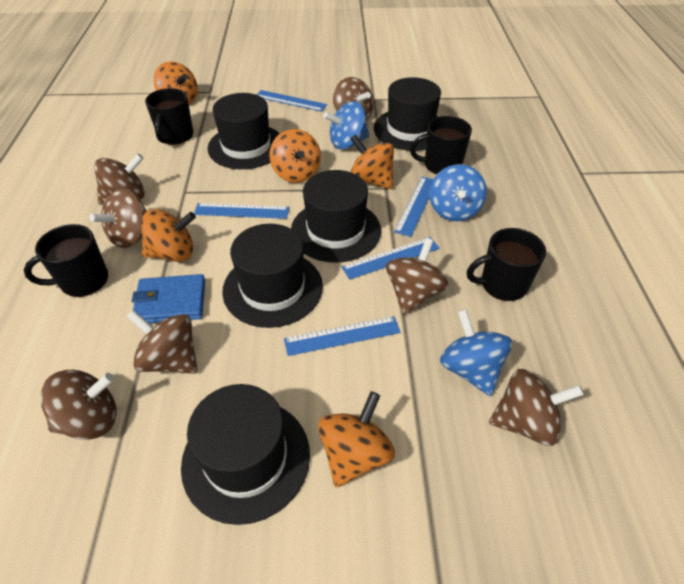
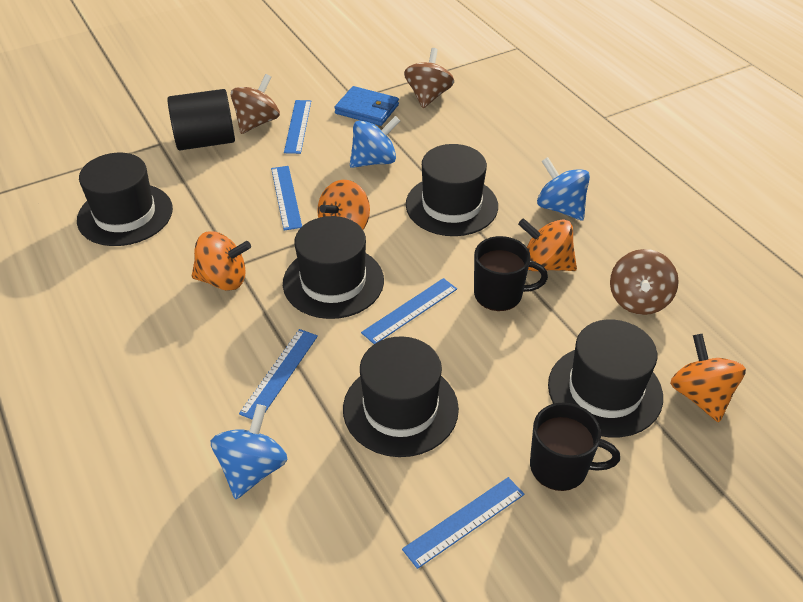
black cylinder: none = 0 -> [167,89,235,150] = 1
black mug: [24,224,108,297] [145,88,193,145] [410,116,472,174] [467,228,546,301] = 4 -> [474,236,548,311] [530,402,620,491] = 2
brown spinning top: [40,370,116,440] [90,189,147,248] [94,154,145,205] [126,310,198,374] [333,77,374,121] [386,238,448,314] [489,369,584,446] = 7 -> [231,74,280,134] [404,48,454,108] [610,249,679,315] = 3
orange spinning top: [141,209,196,262] [154,62,198,105] [269,129,321,183] [318,391,395,487] [351,135,394,189] = 5 -> [192,231,251,291] [317,180,370,230] [518,218,577,271] [670,334,746,422] = 4

